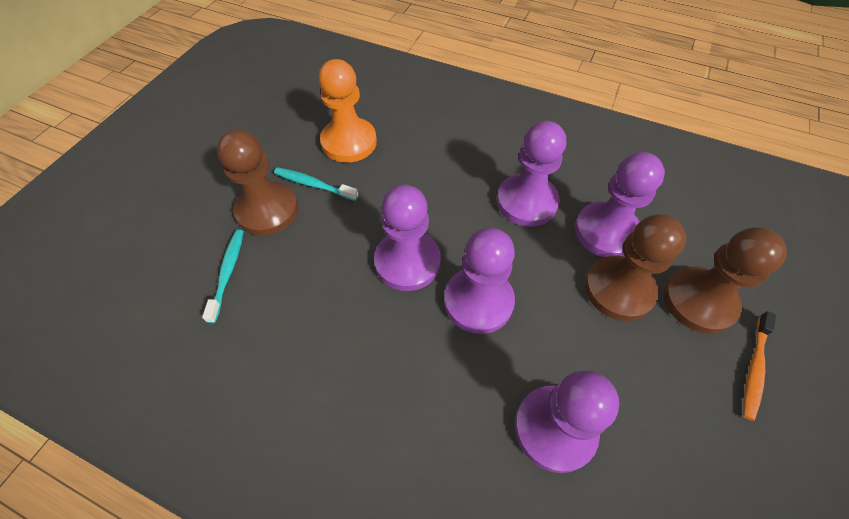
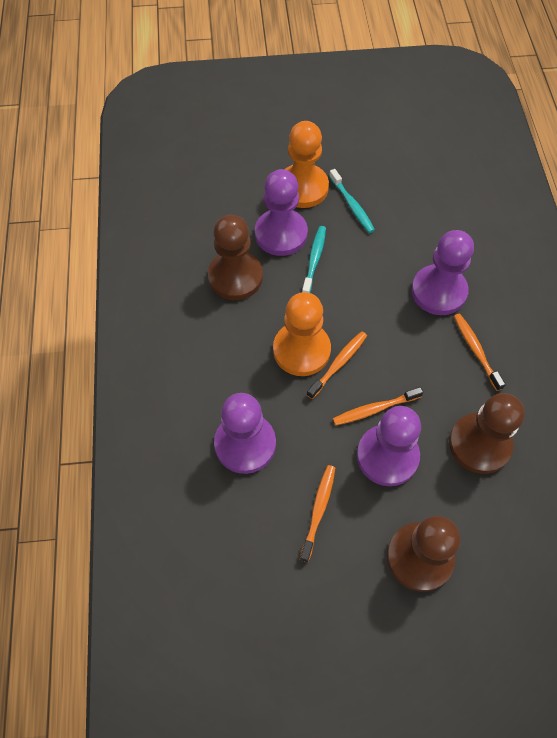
orange pawn: [318,59,377,163] = 1 -> [273,292,331,376] [284,121,329,208] = 2
orange toothbrush: [743,311,776,421] = 1 -> [300,465,335,563] [306,331,367,399] [333,387,423,426] [454,314,506,391] = 4
purple pawn: [374,185,441,291] [444,228,515,334] [497,121,566,227] [515,370,619,473] [575,152,665,257] = 5 -> [214,393,276,474] [255,169,308,256] [357,406,421,486] [411,230,474,315] = 4

